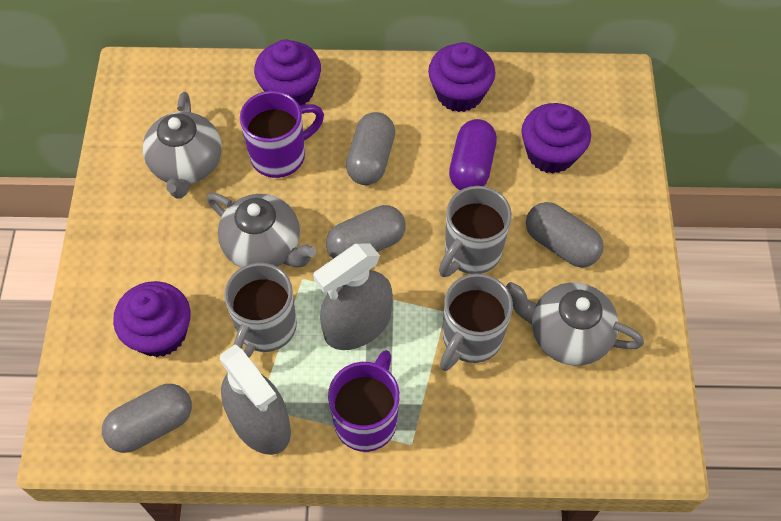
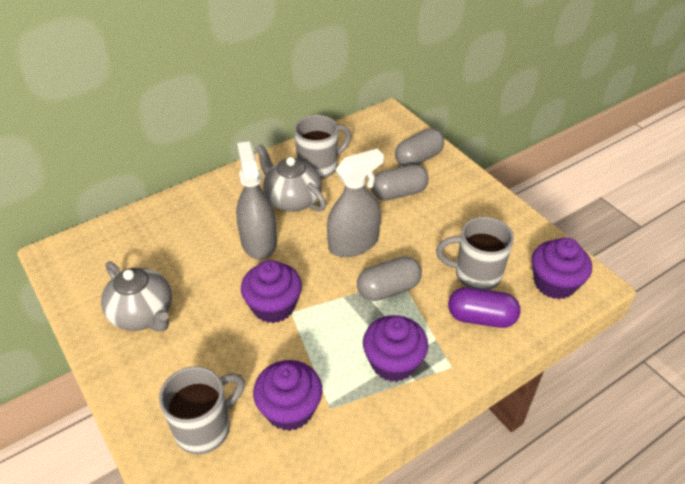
grey capsule: [102,384,192,453] [326,205,406,259] [346,112,395,185] [526,202,604,267] = 4 -> [357,256,422,301] [371,164,429,200] [395,128,444,166] = 3
grey teapot: [143,92,222,198] [207,193,316,268] [506,282,644,366] = 3 -> [101,261,172,332] [255,144,326,212] = 2
purple mug: [240,91,324,178] [328,350,400,452] = 2 -> none = 0

